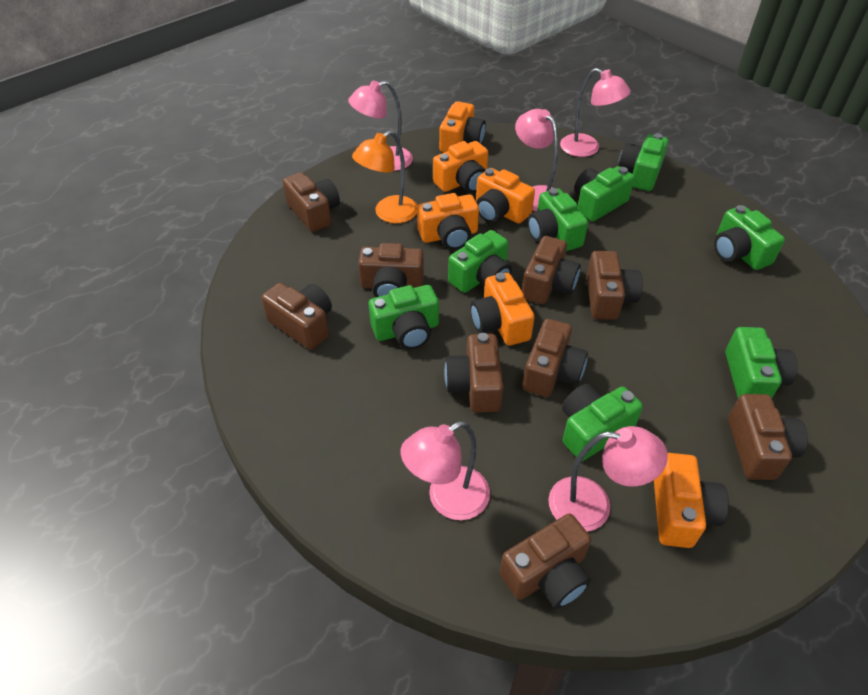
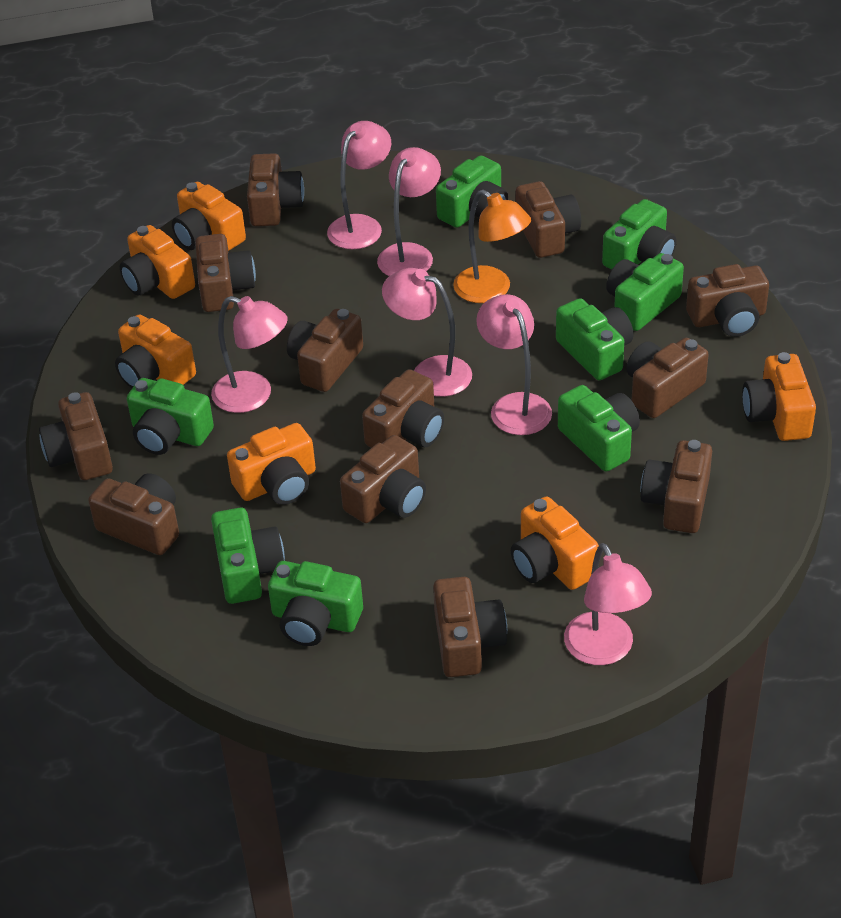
brown camera: [261,283,332,350] [283,172,340,232] [358,243,424,297] [444,333,503,413] [500,514,591,609] [522,236,581,304] [523,319,588,397] [586,251,643,320] [728,394,808,480] = 9 -> [39,392,113,480] [88,473,179,555] [195,234,256,312] [247,153,304,226] [287,309,363,392] [340,435,426,523] [362,369,444,448] [433,577,507,677] [516,181,581,258] [626,338,709,418] [641,440,712,533] [686,264,769,337] = 12
pink lamp: [348,80,413,171] [401,421,490,520] [515,109,558,212] [548,426,668,532] [560,68,631,157] = 5 -> [211,296,288,413] [327,121,391,249] [377,147,441,276] [382,268,472,397] [476,294,552,435] [564,543,652,665] = 6

